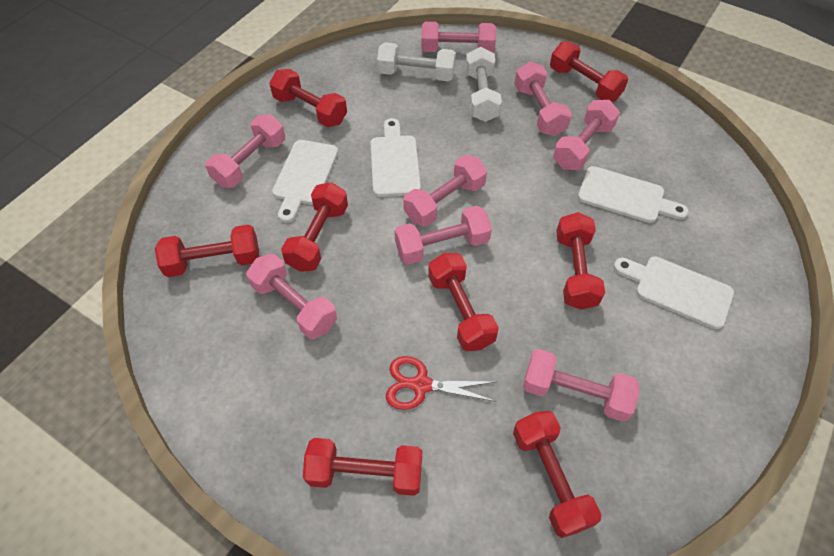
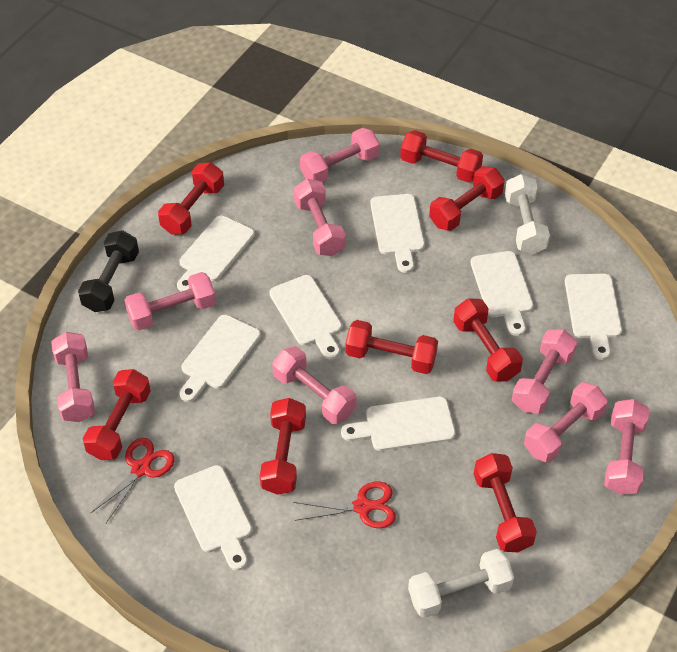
black dumbbell: none = 0 -> [78,230,139,312] = 1
red scissors: [386,356,496,410] = 1 -> [90,438,175,523] [293,481,396,528] = 2
white cutting board: [272,140,338,223] [370,118,421,197] [578,166,689,223] [614,256,734,329] = 4 -> [174,465,252,571] [177,215,255,292] [180,315,261,402] [269,275,342,360] [341,397,455,451] [370,194,425,273] [471,251,534,336] [565,274,622,360] = 8

